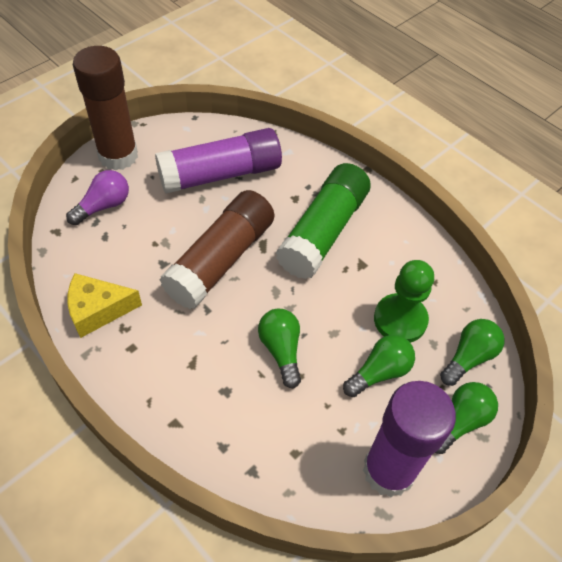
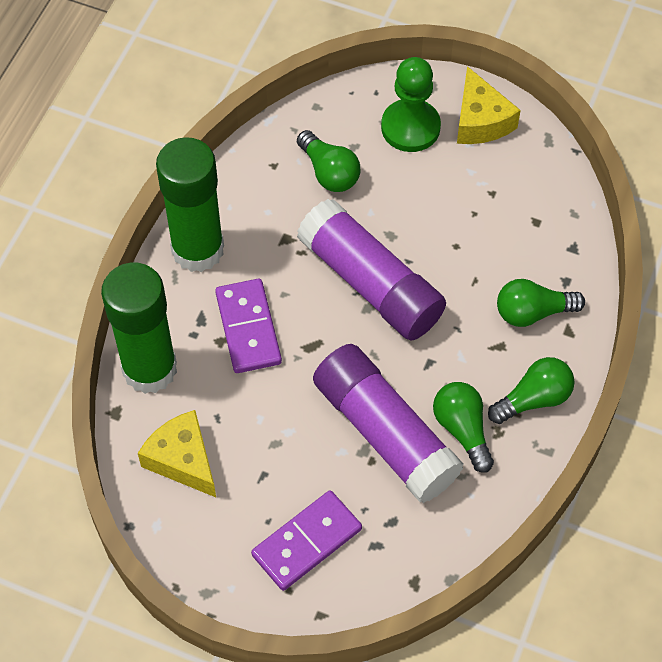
brown glue stick: [73,46,138,170] [160,190,274,309] = 2 -> none = 0
green glue stick: [276,163,371,279] = 1 -> [101,263,177,394] [156,137,224,272] = 2
purple domino: none = 0 -> [215,279,282,373] [251,490,362,591] = 2
purple light bulb: [66,170,129,225] = 1 -> none = 0
yellow cheese: [67,273,142,338] = 1 -> [138,410,216,497] [457,66,521,144] = 2

